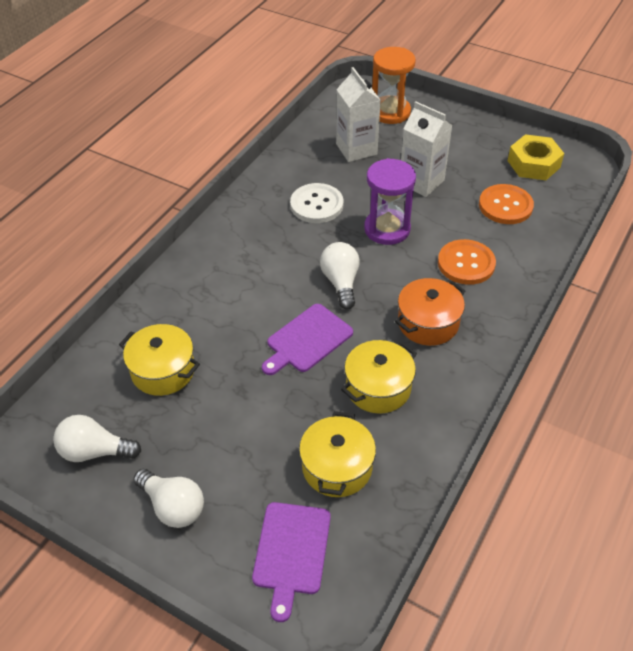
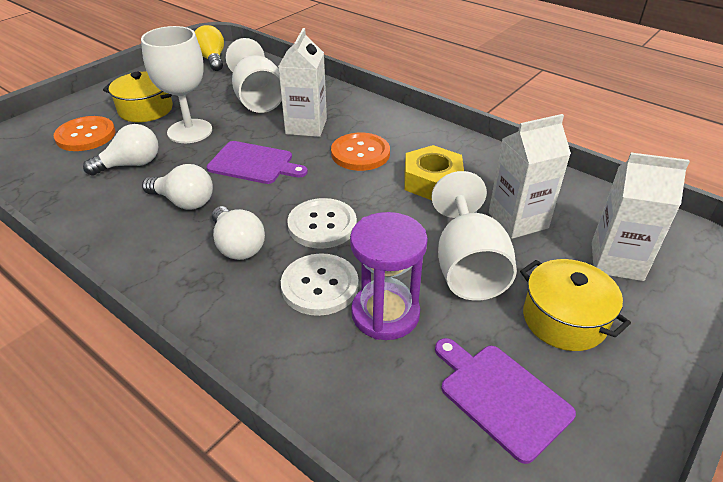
orange hourglass: [372,47,416,124] = 1 -> none = 0
orange pot: [395,278,465,346] = 1 -> none = 0
white button: [290,183,343,223] = 1 -> [281,253,359,316] [287,198,357,249] = 2
white carton: [336,67,381,162] [401,102,453,197] = 2 -> [278,28,327,137] [489,114,571,239] [592,153,690,281] = 3
white goblet: none = 0 -> [141,26,212,143] [226,38,282,113] [431,171,517,301] = 3
yellow light bulb: none = 0 -> [194,25,224,71] = 1
yellow pot: [119,324,200,396] [299,411,376,497] [341,340,417,414] = 3 -> [103,71,173,122] [520,259,631,351] = 2

